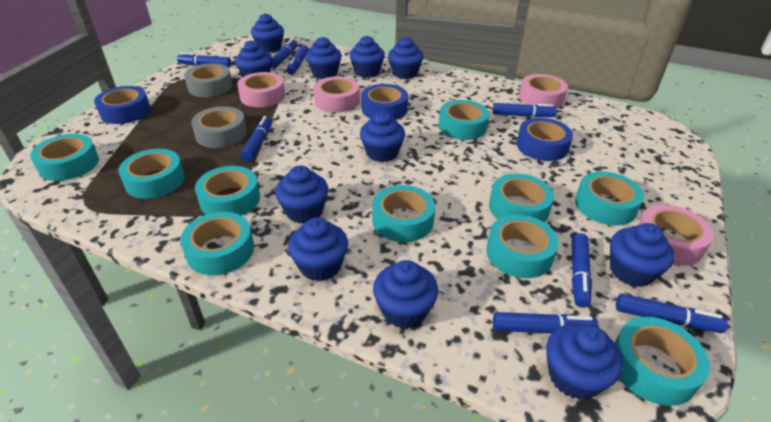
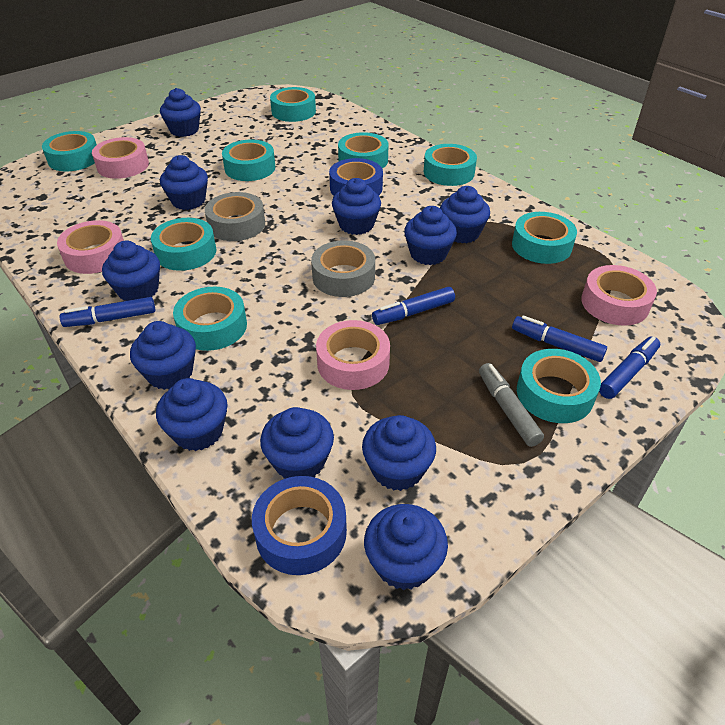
blue marker: [177,53,231,67] [240,116,272,162] [271,39,298,68] [287,45,309,75] [493,103,557,117] [493,312,599,333] [572,233,592,308] [616,294,728,333] = 8 -> [60,297,155,327] [372,287,455,325] [512,315,607,362] [599,336,660,399] = 4
blue tape: [94,86,151,124] [361,84,408,120] [517,118,573,161] = 3 -> [252,476,347,575] [329,158,383,196] = 2
grey marker: none = 0 -> [479,363,544,447] = 1
turquoise tape: [30,134,99,181] [118,149,185,199] [180,212,254,275] [195,166,260,216] [372,185,435,242] [438,100,489,140] [486,215,559,278] [489,174,554,222] [575,172,644,225] [615,317,710,406] = 10 -> [42,131,97,171] [151,218,217,271] [173,287,247,351] [222,140,275,181] [270,87,316,122] [338,132,389,169] [424,144,477,186] [512,212,577,264] [517,349,601,423] = 9

